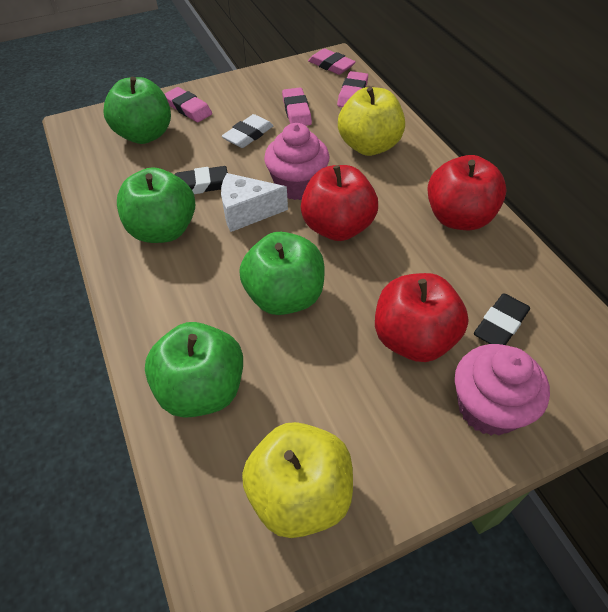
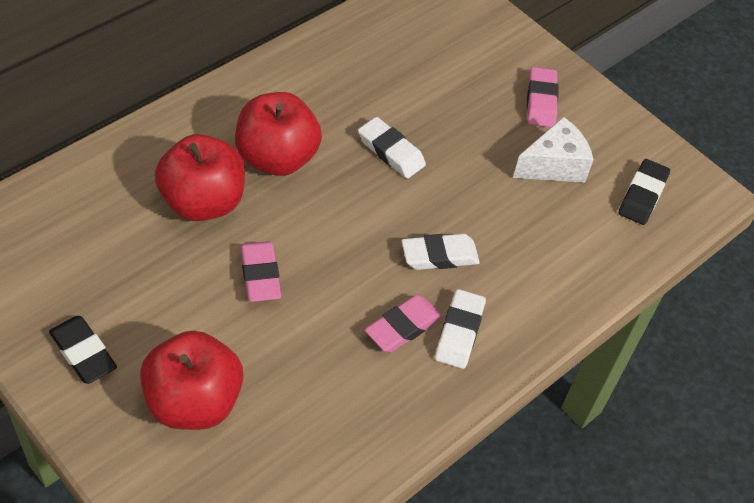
green apple: [103,77,171,144] [117,167,195,243] [145,322,243,418] [240,232,325,315] = 4 -> none = 0
pink cupcake: [264,123,330,200] [455,344,550,435] = 2 -> none = 0
pink eraser: [165,87,212,122] [282,88,312,126] [308,48,356,75] [337,71,368,107] = 4 -> [240,241,281,302] [365,295,442,352] [527,67,559,127] = 3
white eraser: [222,114,274,148] = 1 -> [358,117,426,179] [401,234,480,270] [435,289,486,369] = 3
yellow apple: [242,422,353,538] [338,87,405,156] = 2 -> none = 0

